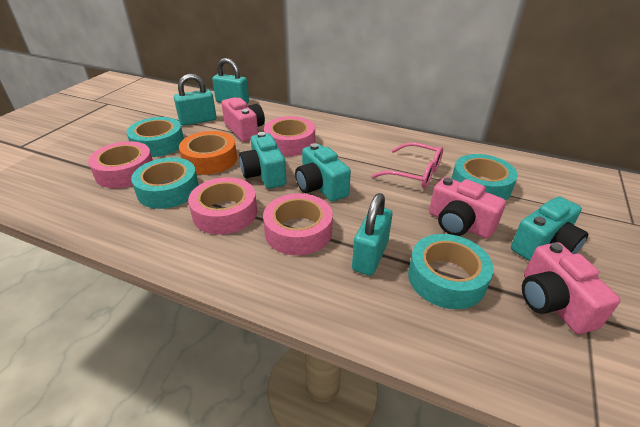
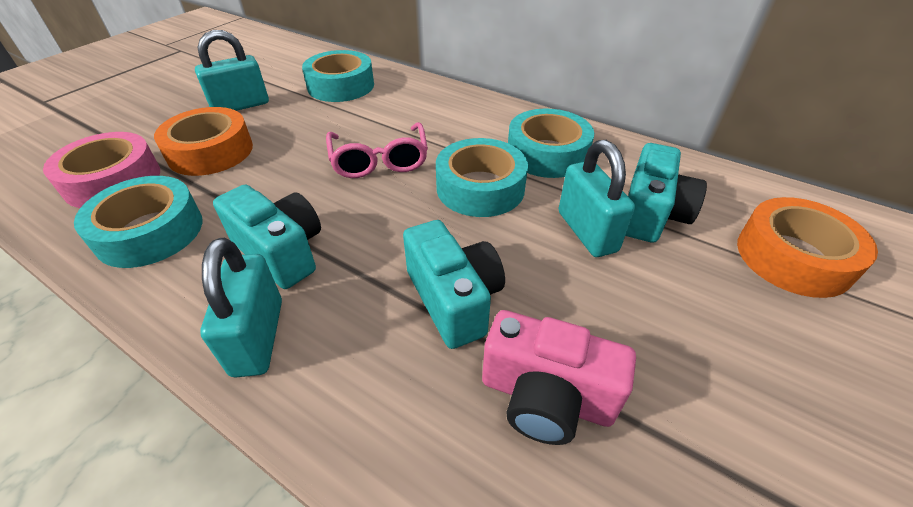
orange tape: [179,131,237,175] = 1 -> [154,107,253,176] [737,197,878,298] = 2
pink camera: [221,97,265,142] [429,177,506,239] [522,242,620,334] = 3 -> [482,310,636,445] = 1
pink tape: [88,141,153,188] [188,177,257,235] [263,193,333,256] [264,116,315,156] = 4 -> [43,132,160,208] = 1

